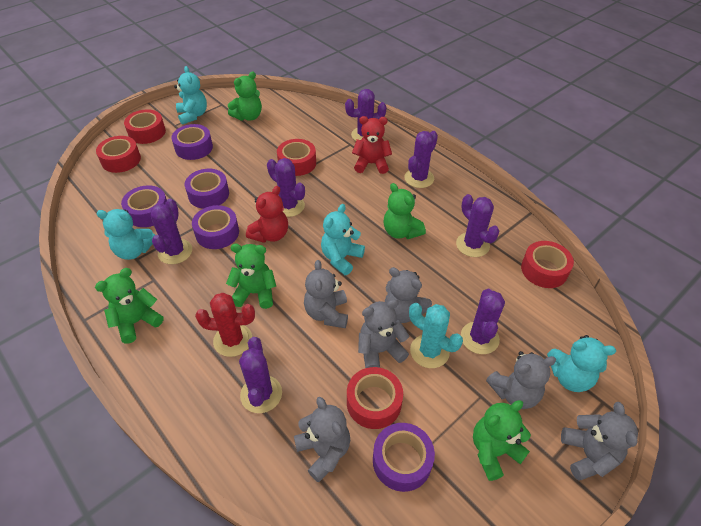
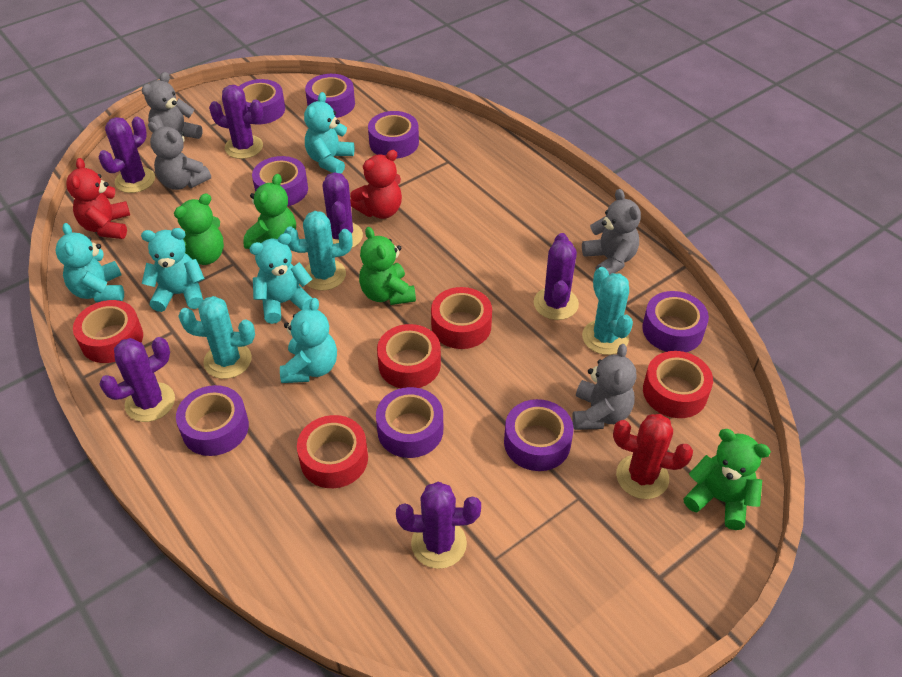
green teddy bear: [95,268,164,344] [226,244,276,309] [228,72,262,121] [383,183,426,239] [473,400,531,481] = 5 -> [174,193,224,265] [243,174,296,249] [359,227,416,305] [683,429,771,530] = 4
grey teddy bear: [294,397,350,483] [304,260,348,328] [358,299,409,368] [385,267,432,323] [486,351,556,409] [561,402,638,480] = 6 -> [142,72,203,139] [148,122,211,190] [572,344,636,430] [582,189,641,275] = 4
purple cactus: [151,199,192,264] [239,337,282,413] [267,158,305,217] [345,89,387,141] [404,131,438,188] [456,194,499,257] [461,289,505,354] = 7 -> [99,117,155,193] [99,337,175,422] [209,85,263,159] [322,172,363,248] [396,481,481,569] [534,233,579,320] = 6
purple tape: [121,185,167,227] [171,124,213,160] [185,169,229,209] [192,205,239,249] [373,423,435,492] = 5 -> [176,385,249,456] [239,79,285,124] [252,156,308,206] [305,74,355,118] [368,111,419,159] [376,387,443,458] [504,399,574,471] [642,291,709,352] = 8
turquoise cactus: [409,303,463,368] = 1 -> [178,296,255,379] [284,211,353,290] [582,267,633,355] = 3
turquoise teddy bear: [96,209,155,260] [174,66,207,125] [321,204,365,275] [547,335,616,392] = 4 -> [55,223,124,303] [141,228,205,312] [249,233,313,324] [280,298,337,383] [304,92,355,174] = 5

